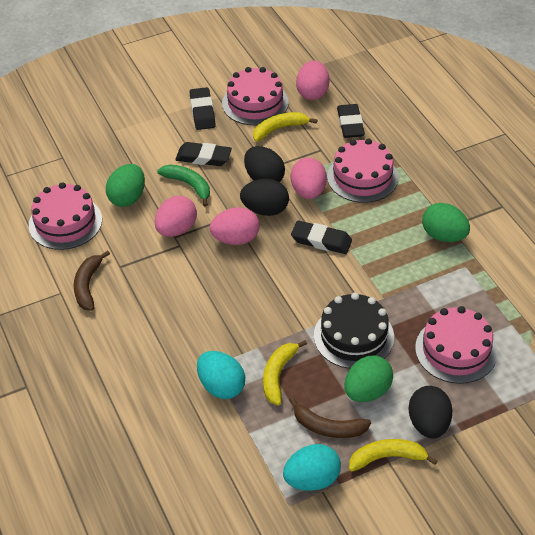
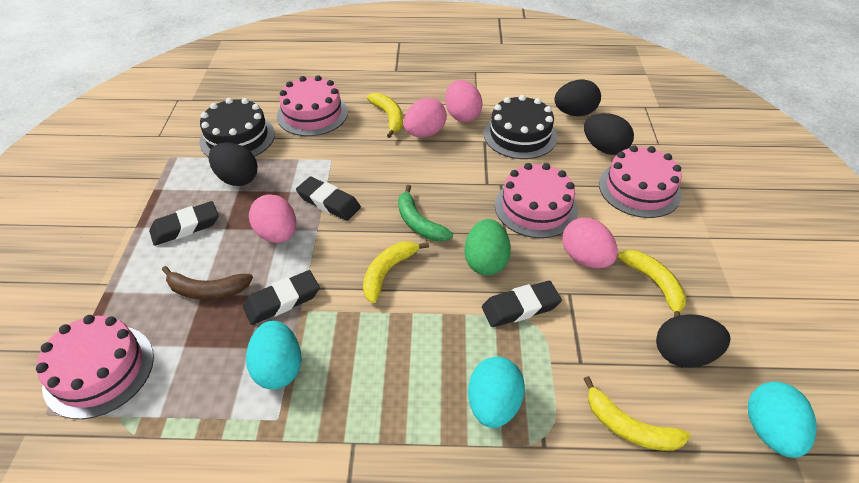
black cake: [314,293,394,369] = 1 -> [199,98,275,157] [484,95,557,159] = 2
black egg: [240,179,289,216] [244,146,285,182] [408,386,452,439] = 3 -> [209,142,257,186] [554,79,601,116] [584,113,634,155] [656,314,730,368] = 4
brown banana: [74,250,110,311] [289,397,371,438] = 2 -> [162,266,253,300] = 1
green egg: [106,164,145,207] [344,355,393,402] [422,203,470,242] = 3 -> [464,219,511,276] = 1
turquoise egg: [197,351,245,399] [283,444,341,491] = 2 -> [246,321,302,389] [468,357,525,428] [748,382,817,458] = 3
yellow banana: [253,112,317,142] [263,340,307,405] [349,439,438,472] = 3 -> [363,241,429,303] [367,93,403,138] [584,376,691,451] [618,250,686,317] = 4

